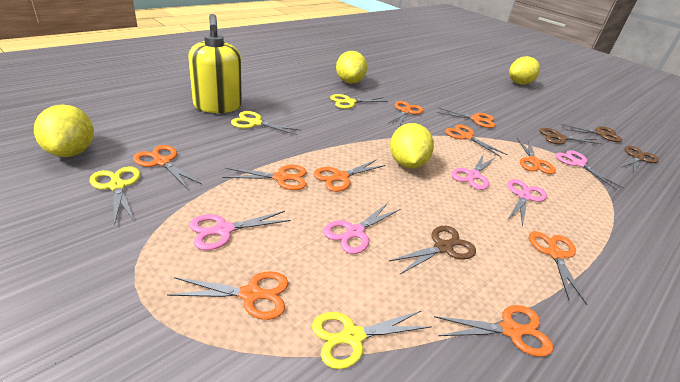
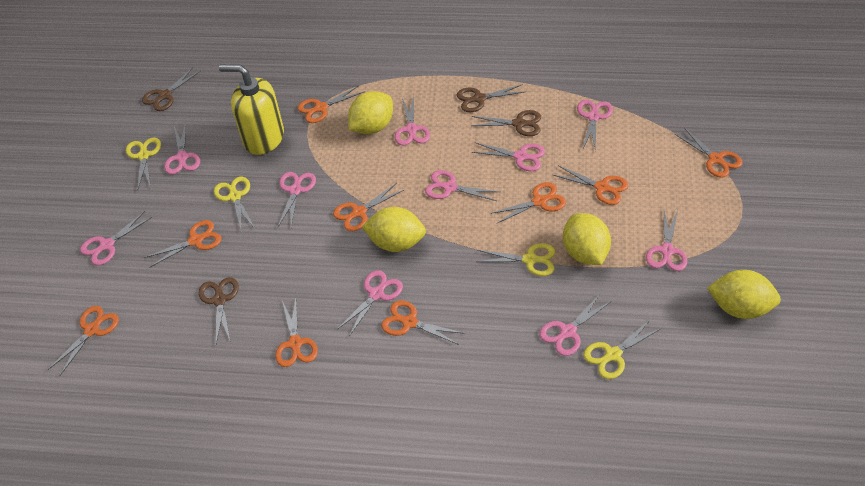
orange scissors: [133,145,202,189] [167,271,289,320] [222,165,307,190] [313,160,386,192] [389,101,424,127] [434,305,553,357] [437,108,495,128] [445,124,507,157] [517,138,556,174] [529,231,588,305] = 10 -> [48,306,119,375] [144,220,222,268] [275,297,318,367] [298,86,364,123] [333,183,404,231] [381,300,465,345] [490,182,566,224] [553,165,628,205] [675,128,743,178] = 9
pink scissors: [189,211,291,250] [323,203,400,254] [451,154,496,190] [508,179,547,227] [555,150,624,189] = 5 -> [80,211,152,265] [164,123,200,174] [278,172,316,227] [338,270,403,336] [394,96,430,145] [425,170,500,201] [471,142,545,171] [539,294,612,356] [577,100,613,152] [646,210,688,271] = 10

